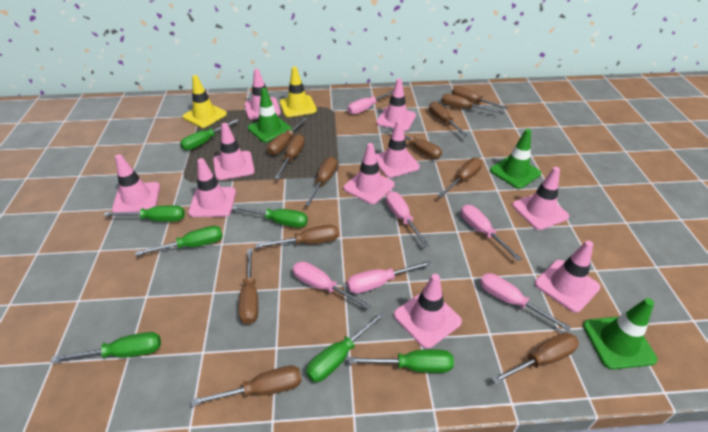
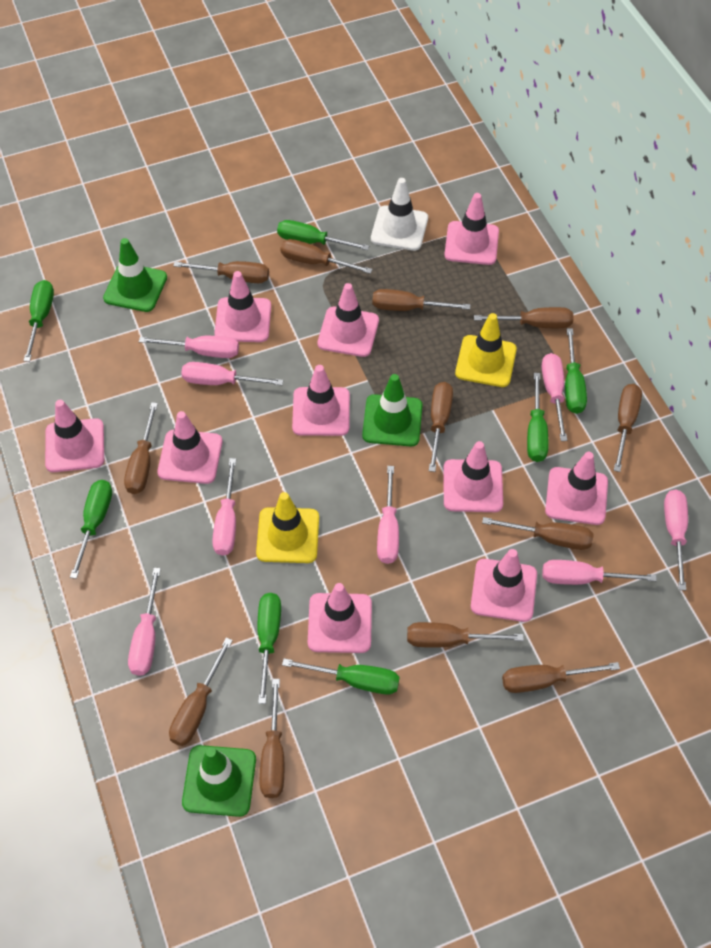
pink screwdriver: [293,261,372,310] [347,260,432,294] [348,90,393,114] [386,191,430,247] [461,205,522,261] [480,273,571,331] = 6 -> [128,568,161,676] [139,336,239,358] [181,362,283,385] [212,458,236,556] [377,466,399,564] [542,353,567,441] [542,560,657,585] [664,490,688,590] = 8
white traffic cone: none = 0 -> [371,178,428,251] = 1

